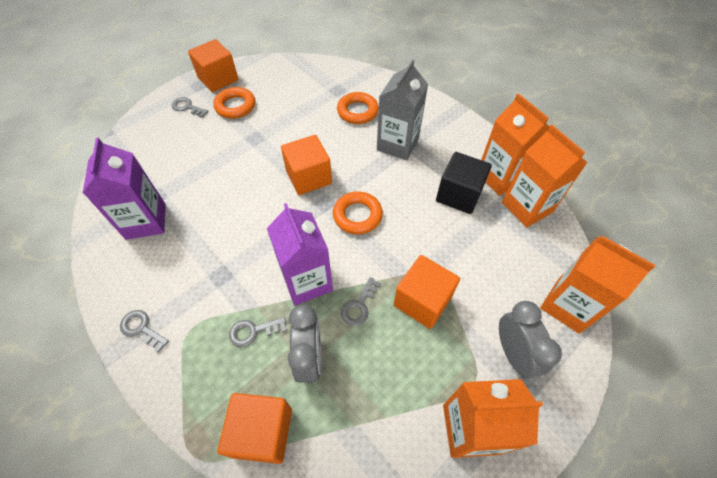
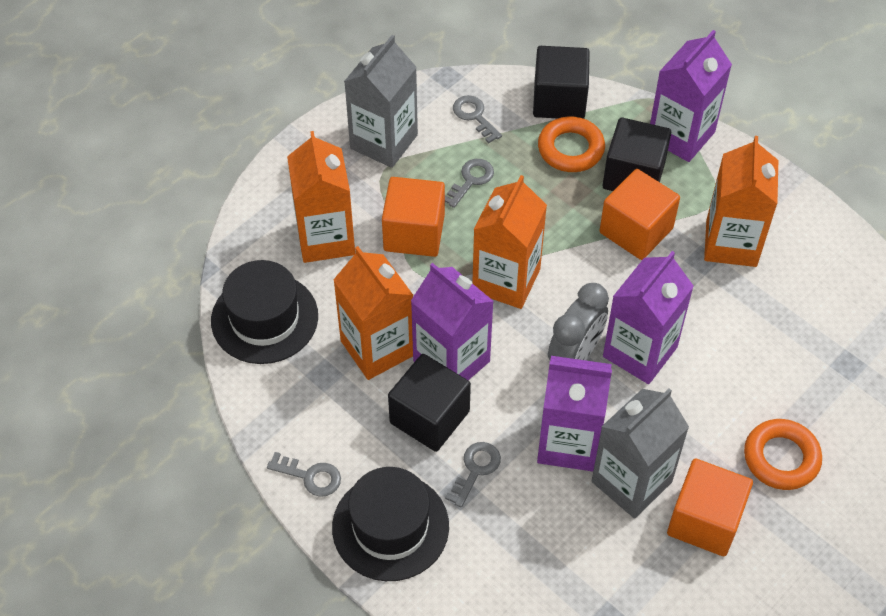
black cube: [436,152,492,214] = 1 -> [388,354,471,452] [533,46,590,119] [603,117,671,191] = 3
black hat: none = 0 -> [211,260,318,364] [332,467,449,581] = 2
grey carton: [377,59,428,160] = 1 -> [344,35,418,168] [592,388,689,519] = 2
grey clock: [288,305,321,383] [499,301,562,378] = 2 -> [548,283,609,360] = 1
orange cube: [188,39,238,92] [217,393,292,464] [281,135,332,195] [394,255,460,329] = 4 -> [382,177,445,257] [600,169,680,260] [667,459,753,556] = 3
orange ring: [213,87,255,119] [333,192,383,234] [337,92,379,124] = 3 -> [538,116,605,172] [744,419,822,490] = 2
purple carton: [83,138,166,240] [267,203,333,306] = 2 -> [411,263,494,380] [537,356,612,471] [603,251,694,384] [650,30,732,162] = 4

